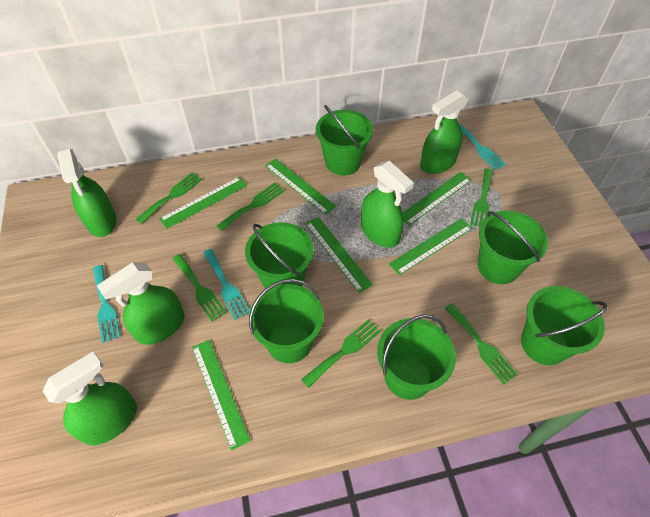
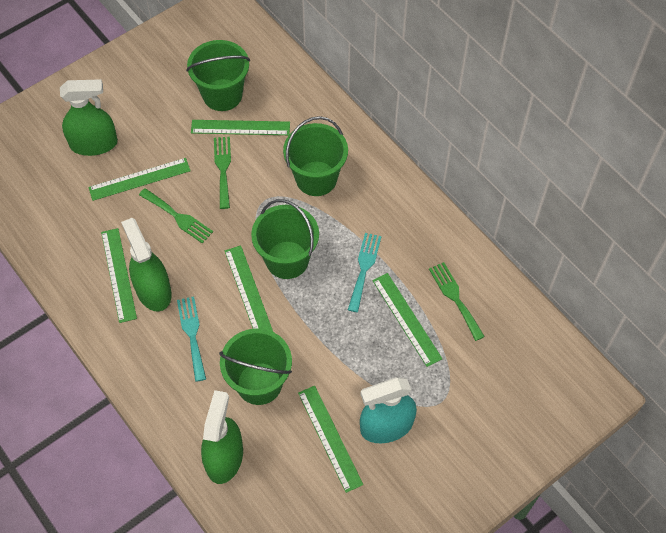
green bucket: [245,222,314,288] [249,279,324,363] [316,105,373,175] [377,315,456,400] [477,210,548,284] [521,286,607,365] = 6 -> [186,40,250,111] [219,329,292,405] [251,199,319,279] [283,116,348,196] = 4
green fork: [136,173,202,224] [173,254,227,322] [217,183,285,231] [301,319,381,388] [445,303,518,385] [470,168,493,227] = 6 -> [139,188,213,244] [214,137,231,209] [429,262,485,341] = 3
green spray bottle: [43,352,137,445] [57,149,116,237] [97,262,185,345] [361,161,414,248] [420,90,468,174] = 5 -> [60,79,118,156] [121,218,172,311] [201,390,243,484] = 3
turquoise fork: [93,265,120,343] [203,249,250,320] [458,122,506,170] = 3 -> [177,296,206,382] [348,233,382,312] = 2
turquoise spray bottle: none = 0 -> [360,377,417,443] = 1

